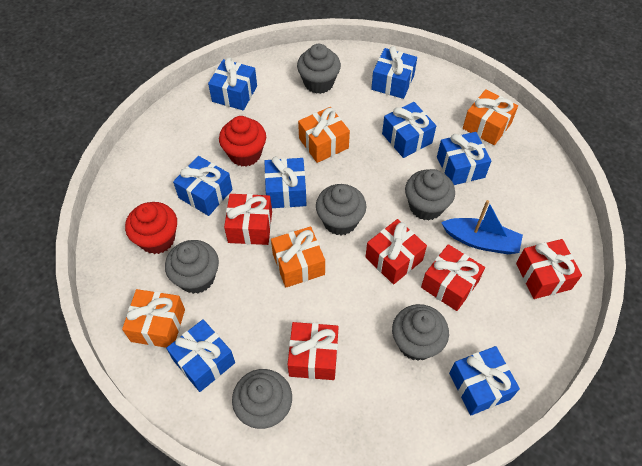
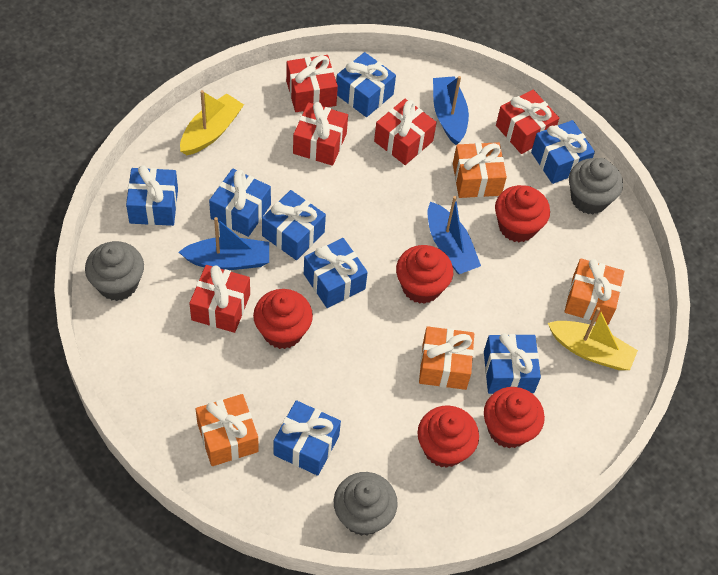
blue boat: [441,200,523,254] = 1 -> [179,217,269,270] [428,196,481,274] [433,76,469,145] = 3
grey cupcake: [165,240,219,294] [232,369,292,429] [297,44,341,94] [316,184,366,235] [392,304,449,361] [405,169,455,221] = 6 -> [85,241,144,301] [334,472,398,536] [569,158,623,214] = 3
red cupcake: [125,202,177,254] [219,116,266,167] = 2 -> [253,289,313,349] [396,245,453,304] [417,405,479,468] [484,387,545,448] [495,185,550,242] = 5
yellow boat: none = 0 -> [180,90,244,155] [548,307,638,370] = 2

